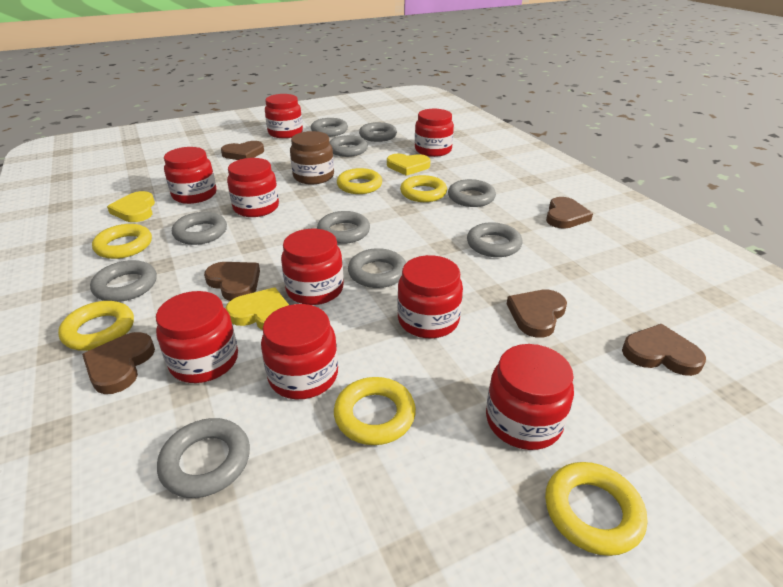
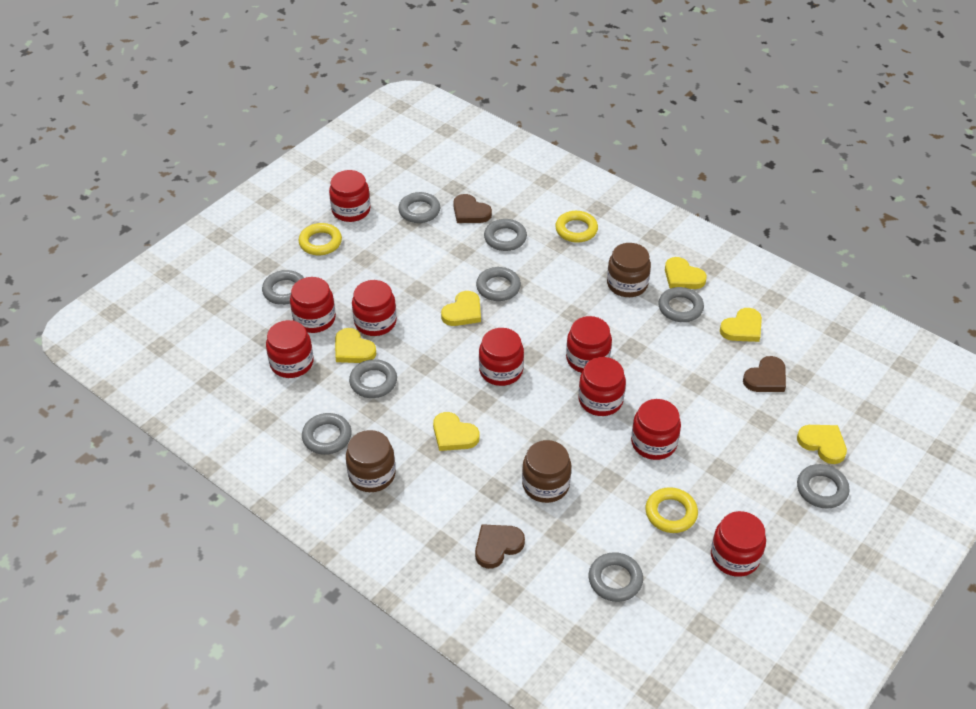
brown heart: [82,332,155,394] [204,262,260,301] [221,141,264,160] [507,290,567,338] [546,197,593,229] [622,324,706,376] = 6 -> [453,194,492,223] [475,524,525,569] [743,356,786,392] = 3
brown jar: [290,131,334,184] = 1 -> [346,430,396,492] [522,440,571,503] [607,243,651,297] = 3
grey ring: [90,260,157,302] [157,418,250,498] [172,212,227,245] [311,118,348,137] [317,211,370,244] [329,135,368,157] [348,248,406,288] [359,122,397,142] [448,179,496,207] [467,222,522,257] = 10 -> [262,270,304,305] [302,413,352,455] [349,359,397,398] [398,192,440,223] [476,267,521,301] [484,219,527,251] [589,552,643,602] [658,287,704,322] [797,464,849,509] = 9
yellow heart: [107,191,155,222] [225,287,289,330] [387,154,430,176] = 3 -> [335,328,377,363] [433,412,480,451] [441,291,481,326] [665,257,707,289] [720,308,762,342] [797,425,847,464] = 6
yellow ring: [58,301,134,351] [92,224,152,259] [334,377,416,445] [337,168,382,194] [400,175,447,202] [545,462,647,556] = 6 -> [299,223,342,255] [555,211,598,243] [645,487,698,533] = 3

